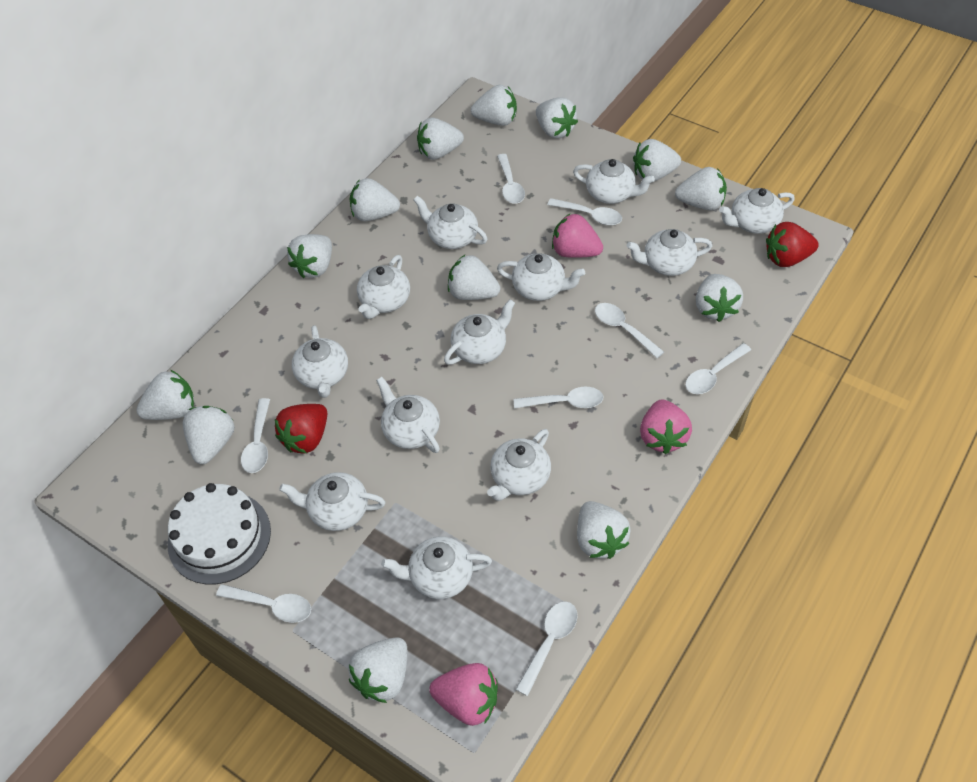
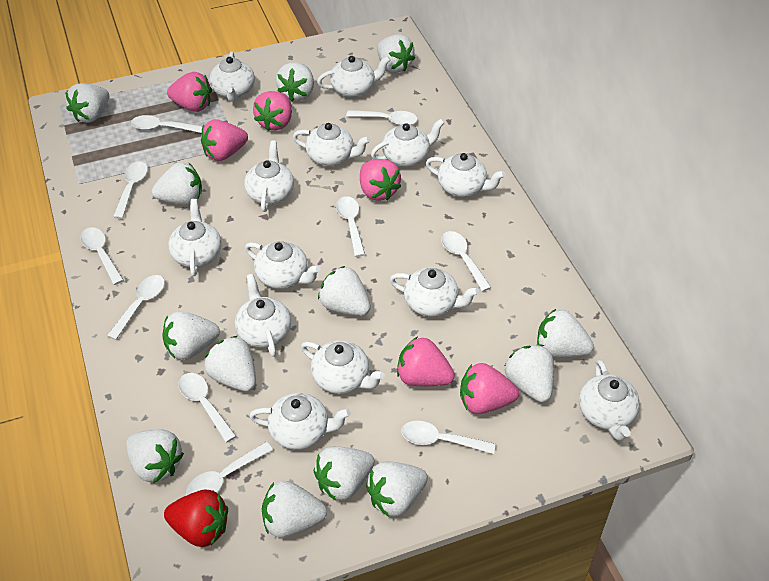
pink strawberry: [429,663,498,726] [552,214,603,258] [640,399,692,454] = 3 -> [167,72,212,112] [201,119,248,161] [253,91,292,131] [360,159,401,201] [397,337,455,386] [460,363,519,414] = 6
red strawberry: [275,404,328,453] [766,222,819,267] = 2 -> [164,489,228,547] = 1
white cake: [168,483,271,585] = 1 -> none = 0
white spoon: [216,584,311,623] [241,398,270,473] [497,154,525,204] [514,387,604,409] [515,601,578,696] [547,198,622,225] [595,303,664,358] [685,343,751,394] = 8 -> [80,227,124,285] [107,275,165,340] [113,161,148,219] [131,115,203,133] [178,373,236,443] [186,442,273,495] [336,196,365,257] [346,110,418,125] [401,421,496,454] [441,231,492,291] = 10
white teapot: [279,472,385,531] [292,325,348,398] [357,255,410,319] [376,377,440,453] [381,537,492,599] [414,196,487,249] [444,299,515,365] [487,429,551,501] [497,253,585,301] [573,159,655,204] [627,229,712,276] [719,188,795,234] = 12 -> [168,199,222,276] [210,52,255,102] [235,274,291,357] [244,141,294,212] [245,241,321,289] [249,393,351,450] [293,123,370,166] [301,340,385,394] [317,56,390,97] [371,119,444,167] [390,268,479,317] [426,153,505,197] [579,359,640,441] = 13

